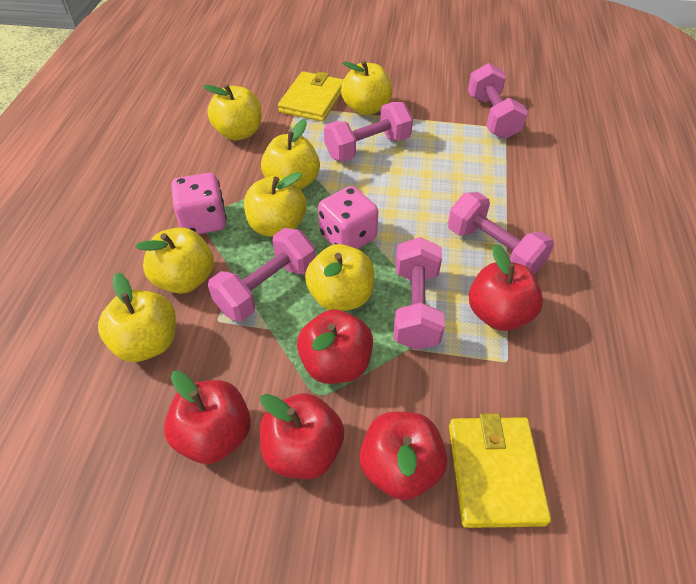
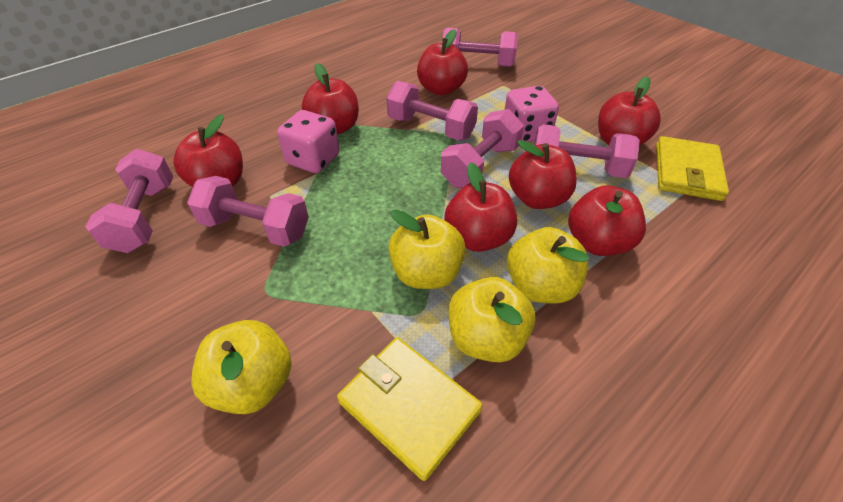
pink dumbbell: [208,228,315,321] [324,102,413,162] [394,237,445,350] [448,192,554,275] [468,63,528,139] = 5 -> [85,149,173,253] [187,176,309,247] [386,81,478,140] [441,109,524,188] [442,28,518,67] [534,124,640,178] = 6
red apple: [164,371,251,464] [260,393,344,479] [297,309,373,384] [359,412,447,500] [469,244,543,331] = 5 -> [173,115,243,187] [302,63,359,135] [417,29,468,95] [444,162,517,252] [509,140,577,209] [568,186,646,256] [598,76,661,146] = 7
yellow apple: [98,273,176,362] [136,227,214,294] [203,84,261,140] [244,172,307,237] [261,119,320,190] [305,244,374,311] [341,60,392,115] = 7 -> [191,320,292,414] [388,209,466,289] [448,277,535,362] [507,227,589,304] = 4

